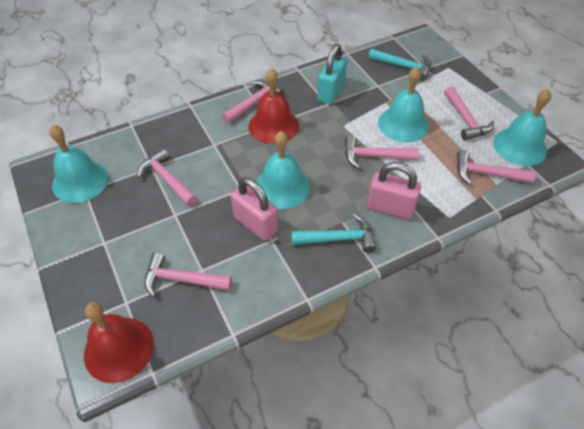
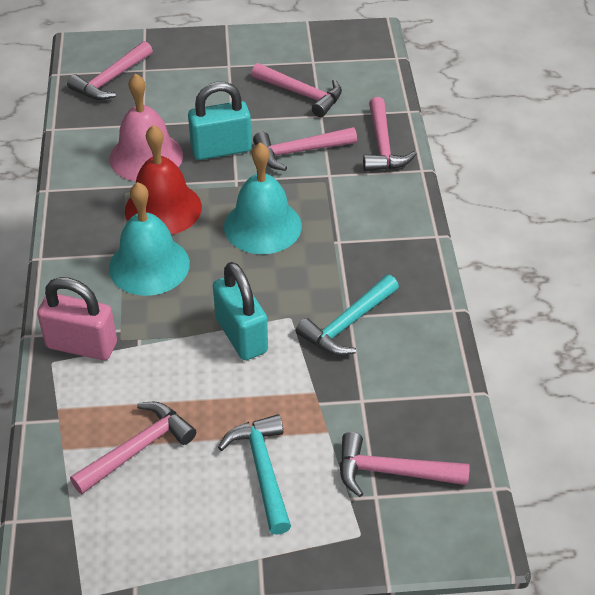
pink bell: none = 0 -> [109,73,183,181] = 1
pink padlock: [231,177,278,241] [367,162,421,219] = 2 -> [37,277,117,360] = 1
red bell: [84,302,154,383] [249,68,299,144] = 2 -> [125,125,202,235] = 1
turquoise bell: [49,125,109,203] [256,131,310,209] [378,66,429,142] [493,89,551,166] = 4 -> [109,182,190,296] [224,142,302,254] = 2
turquoise padlock: [318,44,347,104] = 1 -> [188,82,252,160] [213,262,268,360] = 2

